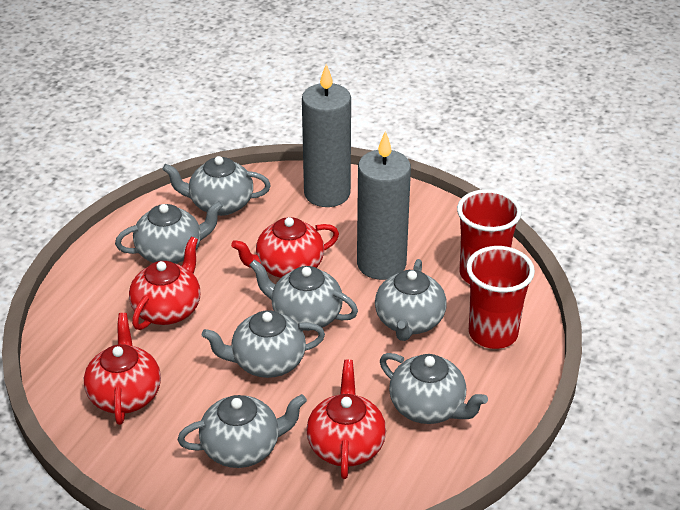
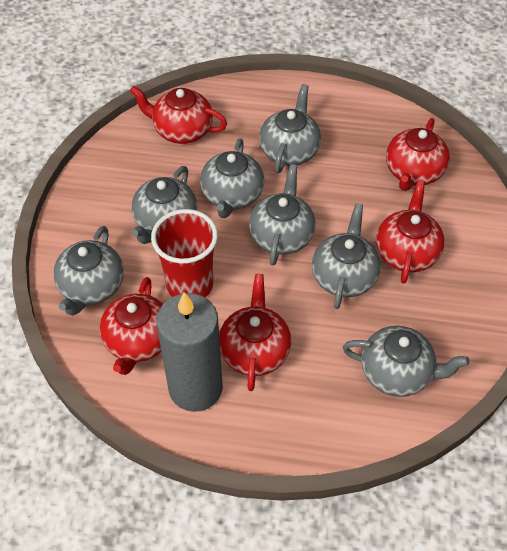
grey candle: [302,64,351,207] [357,131,411,280] = 2 -> [156,293,223,412] = 1
red cup: [457,189,522,284] [466,246,535,349] = 2 -> [151,209,218,297] = 1
red teapot: [84,313,161,425] [129,237,200,330] [231,217,339,278] [306,360,386,479] = 4 -> [100,277,163,375] [130,86,227,144] [219,274,291,391] [376,180,445,283] [386,118,450,191] = 5

